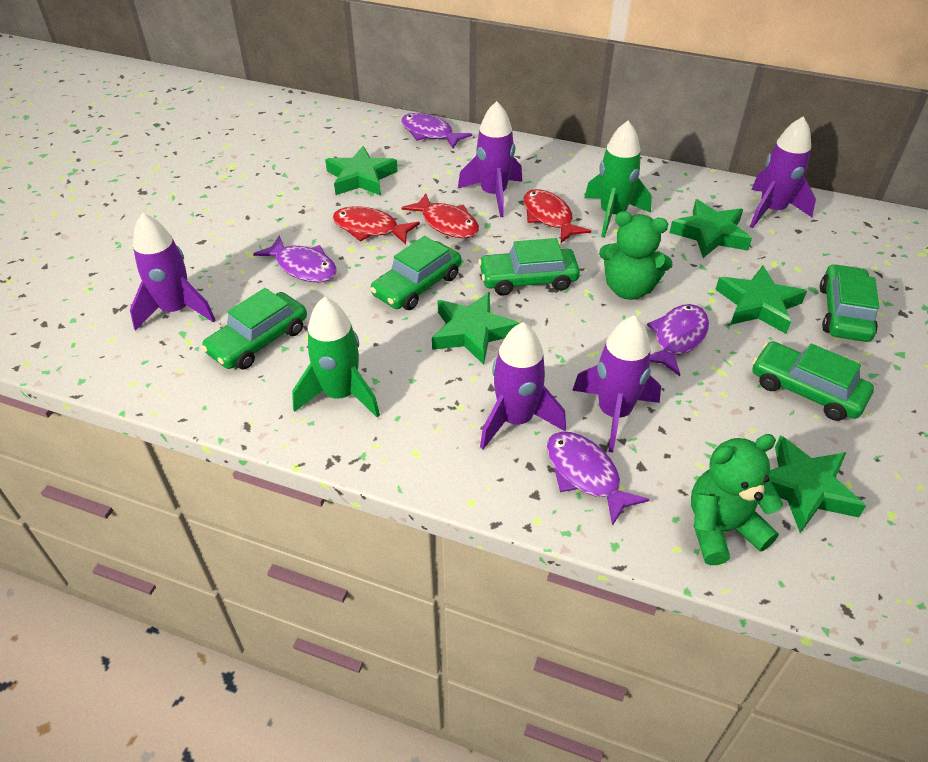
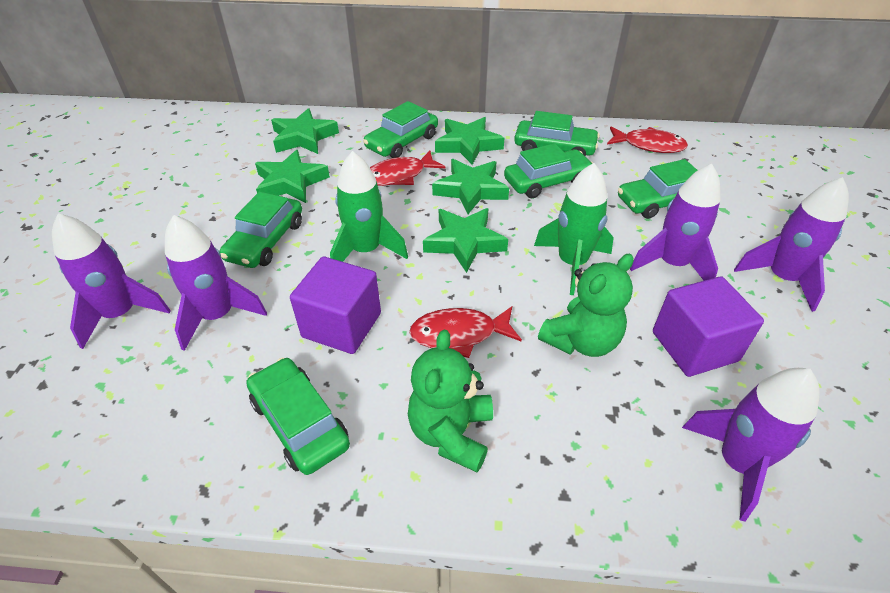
green car: [201,288,307,370] [370,236,461,310] [478,238,580,296] [752,341,874,421] [820,264,879,342] = 5 -> [220,192,302,268] [247,357,350,475] [363,101,438,158] [504,143,593,198] [514,111,600,156] [618,159,697,219] = 6
purple cube: none = 0 -> [290,256,381,354] [653,276,764,377] = 2
purple fish: [253,235,337,282] [401,113,472,149] [547,432,650,526] [647,304,709,376] = 4 -> none = 0

